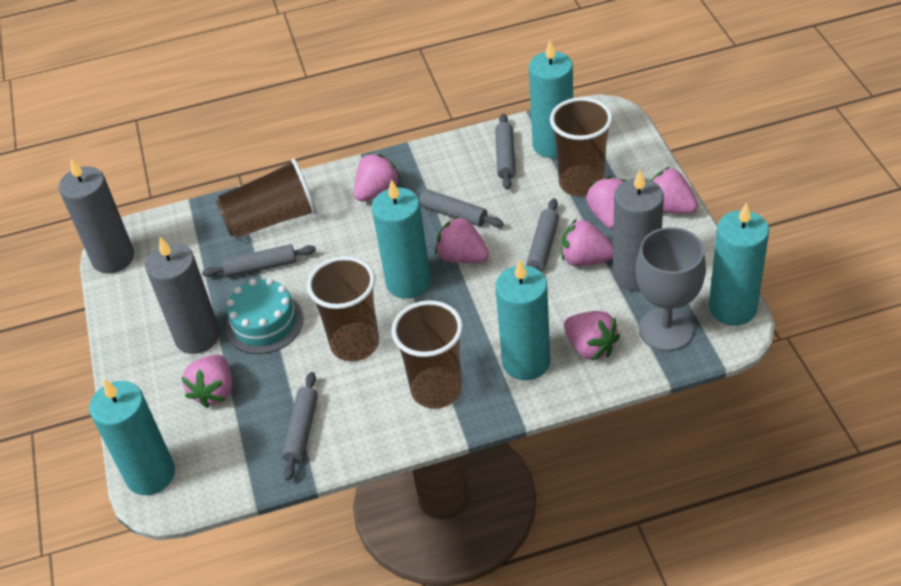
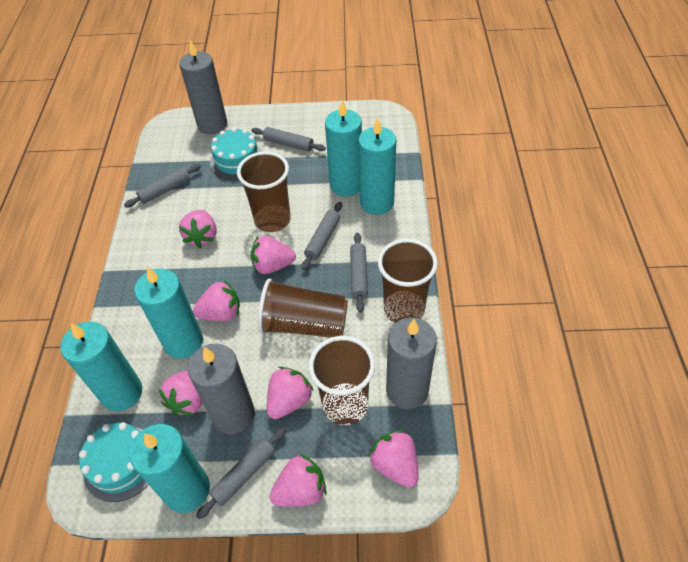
grey goblet: [636,227,706,351] = 1 -> none = 0
turquoise cake: [225,278,303,354] = 1 -> [79,422,148,502] [210,128,263,180] = 2

